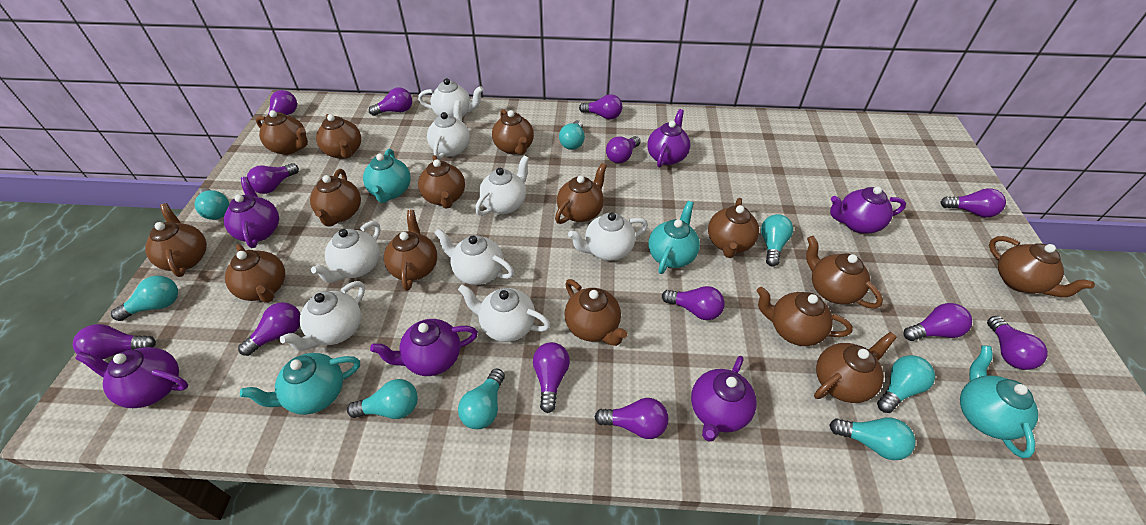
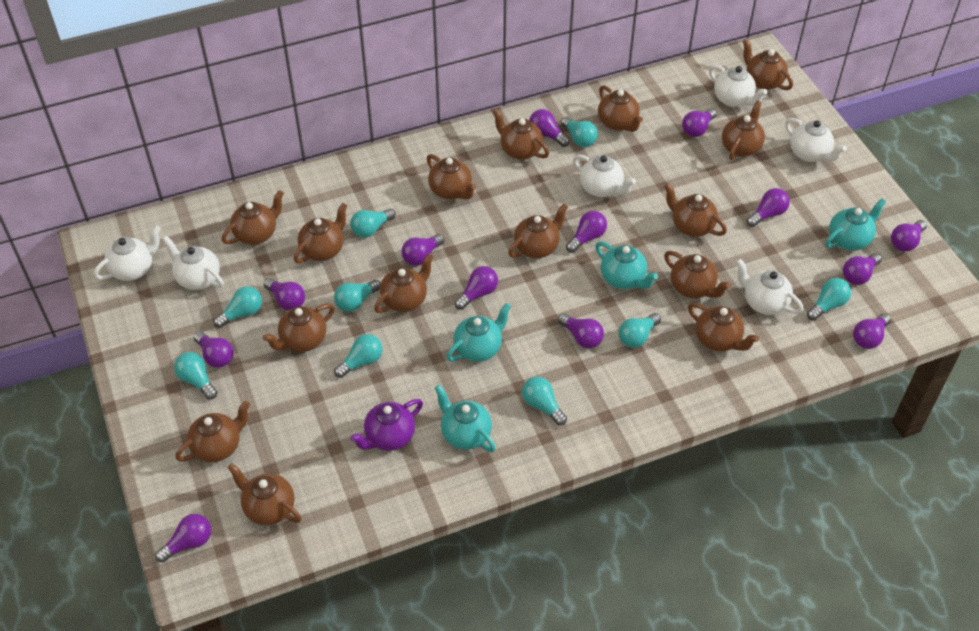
purple teapot: [75,347,188,408] [224,177,279,248] [370,319,478,376] [647,109,691,168] [691,356,757,442] [830,187,906,233] = 6 -> [350,399,423,451] = 1
turquoise light bulb: [111,276,178,321] [195,188,229,220] [347,379,418,419] [458,369,505,429] [559,120,585,150] [761,214,793,266] [829,418,915,460] [877,355,935,413] = 8 -> [174,352,218,399] [213,286,262,328] [334,279,381,312] [334,334,383,378] [350,209,396,238] [522,377,567,426] [561,117,598,147] [619,313,661,348] [807,278,851,321] = 9
white teapot: [280,281,365,351] [311,221,380,282] [418,78,484,117] [427,100,470,160] [435,229,514,285] [458,284,550,342] [475,155,529,216] [568,212,648,261] = 8 -> [94,226,161,281] [162,236,224,290] [573,154,636,197] [709,65,767,107] [736,259,803,315] [785,118,847,162] = 6

